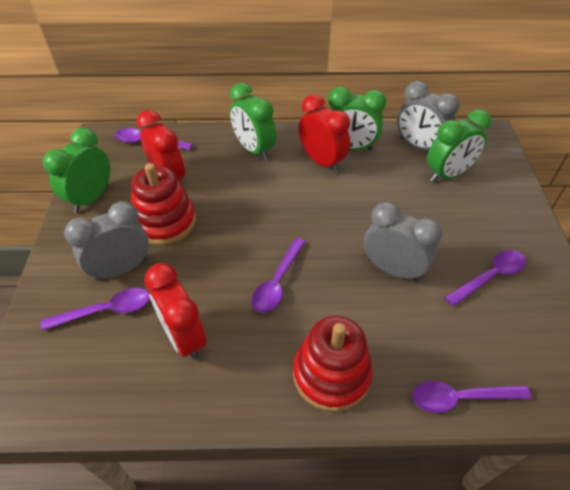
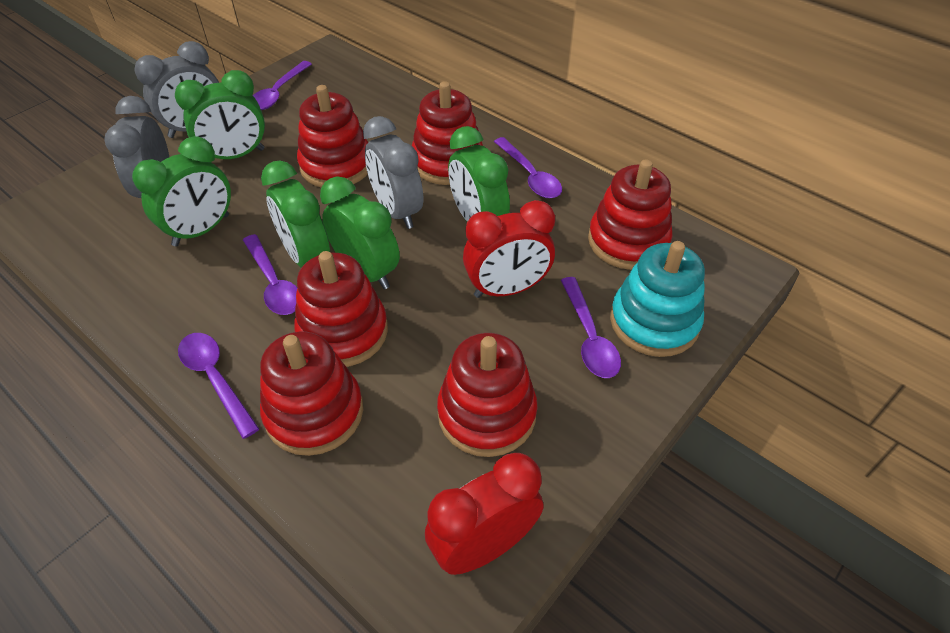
green clock: [43,128,110,213] [230,83,276,161] [328,87,386,151] [427,109,491,182] = 4 -> [132,136,231,246] [175,70,265,159] [261,161,330,267] [320,176,400,289] [448,126,510,222] = 5
red clock: [137,110,185,181] [144,263,207,361] [298,94,350,173] = 3 -> [425,453,543,575] [463,200,555,298] = 2
red stacking toy: [131,163,196,245] [293,316,373,412] = 2 -> [260,332,363,456] [294,251,388,367] [297,85,368,188] [412,81,483,185] [437,333,537,457] [588,159,672,270] = 6
turquoise stacking toy: none = 0 -> [610,241,705,357] = 1

